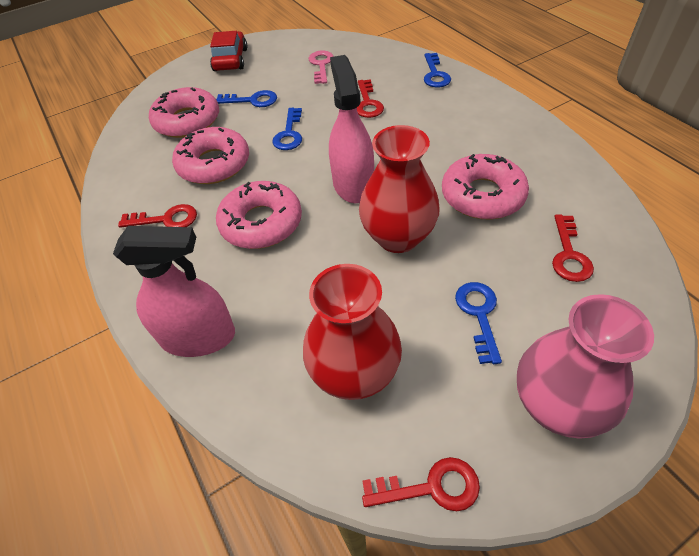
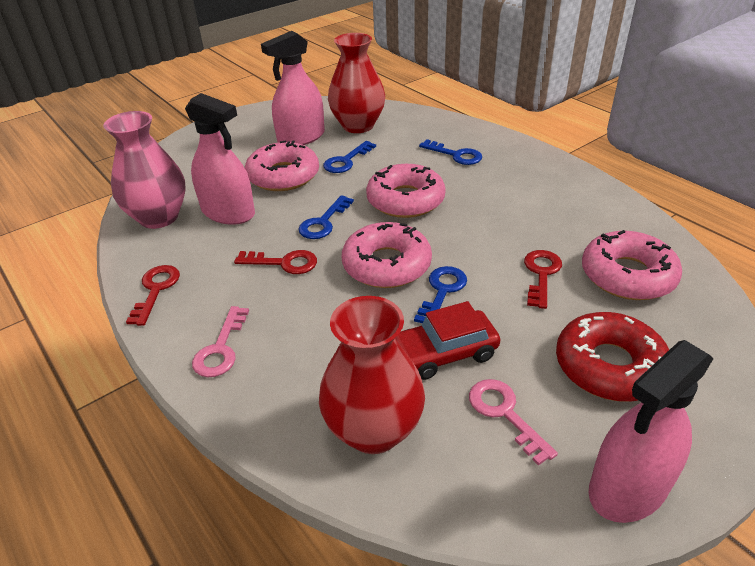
pink key: [309,50,334,84] = 1 -> [192,306,249,377] [469,379,558,466] = 2
pink spray bottle: [113,226,235,357] [329,55,374,203] = 2 -> [185,93,255,225] [261,31,325,145] [588,340,714,523] = 3
red donut: none = 0 -> [556,312,669,402] = 1
red key: [118,204,197,228] [357,79,384,118] [362,457,480,511] [552,214,594,282] = 4 -> [126,265,180,326] [234,250,317,274] [524,250,562,309] = 3

